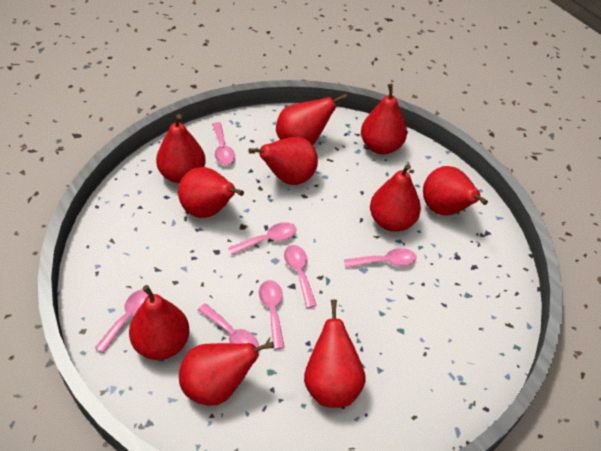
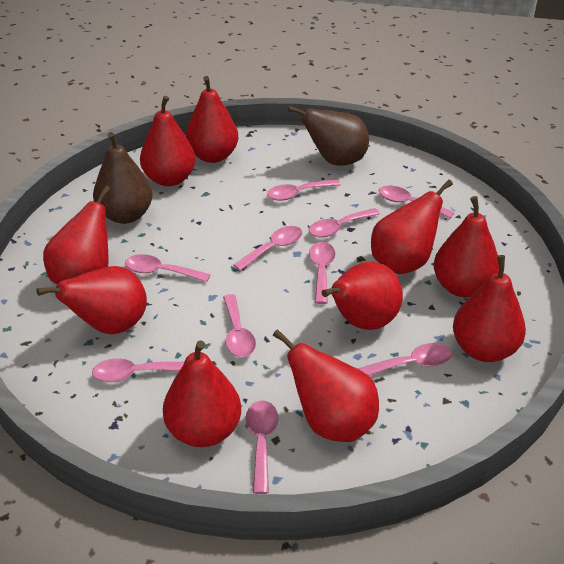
brown pear: none = 0 -> [93,132,153,224] [288,106,369,166] = 2
pink spoon: [95,289,149,353] [198,303,259,347] [212,122,235,165] [228,222,297,255] [259,280,285,349] [284,245,317,308] [344,248,416,268] = 7 -> [92,358,184,382] [125,254,210,282] [223,294,256,357] [233,226,302,271] [245,400,278,494] [267,179,341,201] [309,208,380,237] [309,242,335,304] [357,343,452,376] [379,186,454,218] = 10

